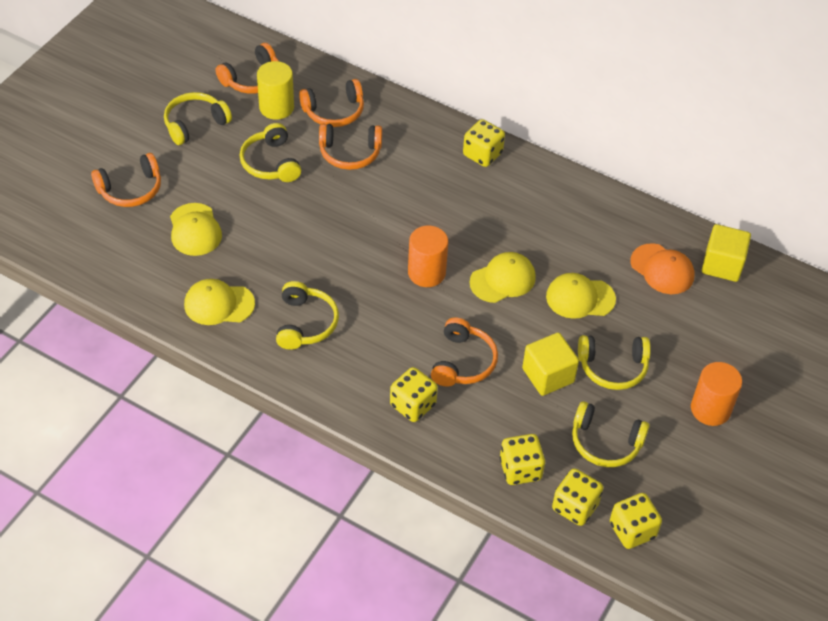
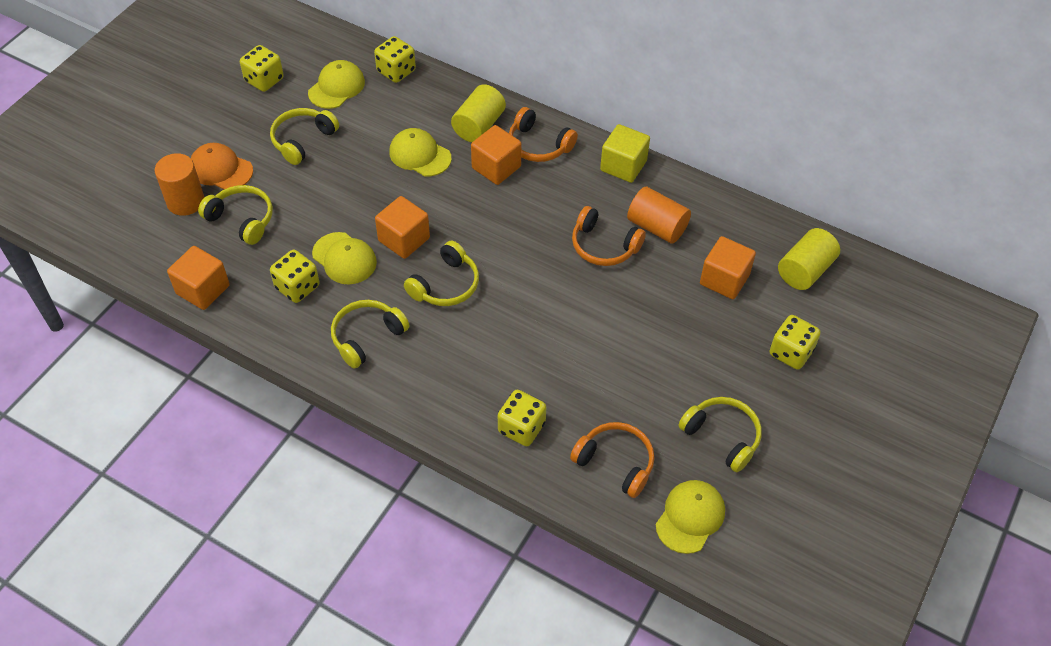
orange cube: none = 0 -> [167,246,230,310] [375,196,430,259] [471,125,521,185] [700,236,756,299] = 4
orange headphones: [91,153,161,207] [216,43,280,94] [299,79,364,127] [319,124,382,170] [431,317,498,387] = 5 -> [509,107,578,162] [570,422,655,498] [572,206,646,266] = 3
yellow cube: [522,332,579,396] [702,224,751,282] = 2 -> [600,124,650,183] = 1
yellow cylinder: [257,61,294,120] = 1 -> [451,84,506,142] [778,228,840,290] = 2

